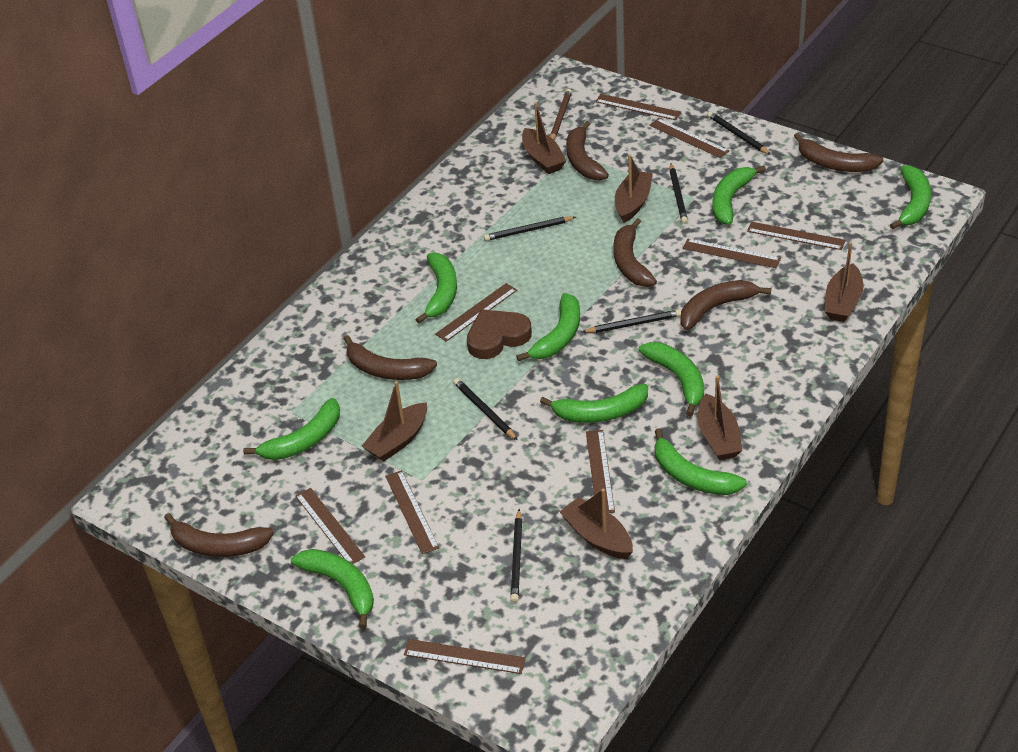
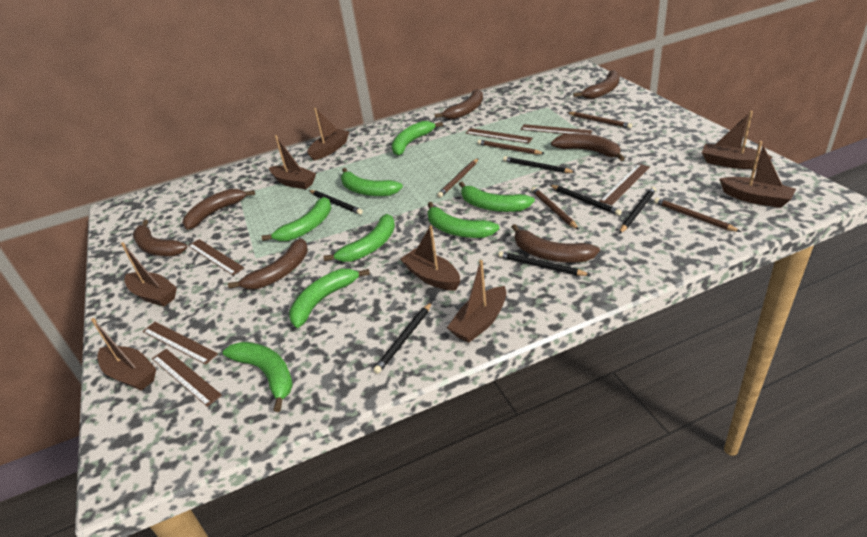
brown banana: [164,513,274,557] [344,335,437,380] [566,121,609,181] [614,218,657,287] [680,280,771,330] [794,133,883,172] = 6 -> [133,220,187,256] [182,189,255,230] [228,238,308,289] [434,89,483,119] [512,224,600,262] [551,133,625,161] [573,70,620,99] = 7
brown boat: [362,381,427,461] [522,102,566,174] [560,489,633,559] [615,155,653,223] [698,376,742,460] [825,242,863,322] = 6 -> [91,318,156,391] [121,242,177,307] [269,135,316,189] [307,108,350,160] [400,225,460,290] [447,260,506,343] [702,111,773,169] [720,141,796,208] = 8
brown heart: [467,309,532,359] = 1 -> none = 0
brown pencil: [550,89,572,140] = 1 -> [437,158,479,198] [477,140,545,154] [531,187,579,230] [567,112,632,128] [654,198,741,232] = 5
brown ruler: [295,488,365,564] [385,470,439,554] [404,639,526,674] [435,283,517,342] [586,430,615,513] [595,94,681,120] [650,118,729,158] [683,239,781,268] [747,222,846,250] = 9 -> [143,322,218,365] [152,349,222,407] [188,239,244,275] [465,128,533,143] [521,124,592,134] [599,164,650,205] = 6
green banana: [243,398,340,460] [291,549,374,629] [416,253,457,324] [516,293,580,361] [540,384,648,423] [639,342,704,416] [655,428,747,495] [712,165,766,225] [890,165,931,229] = 9 -> [223,342,293,412] [262,197,331,241] [289,269,370,328] [323,214,395,262] [341,168,403,196] [391,121,443,156] [427,202,500,238] [459,182,535,212] = 8

